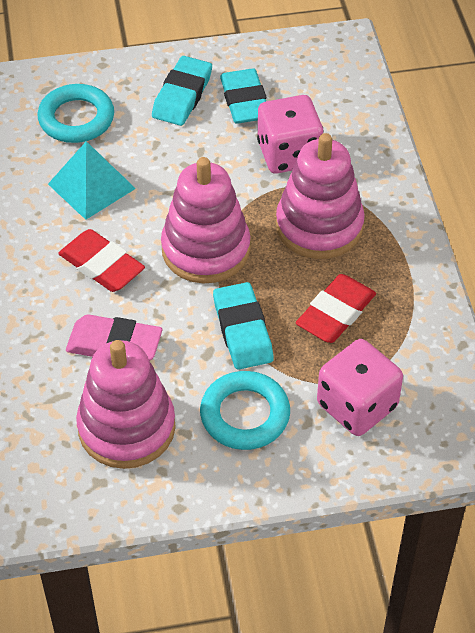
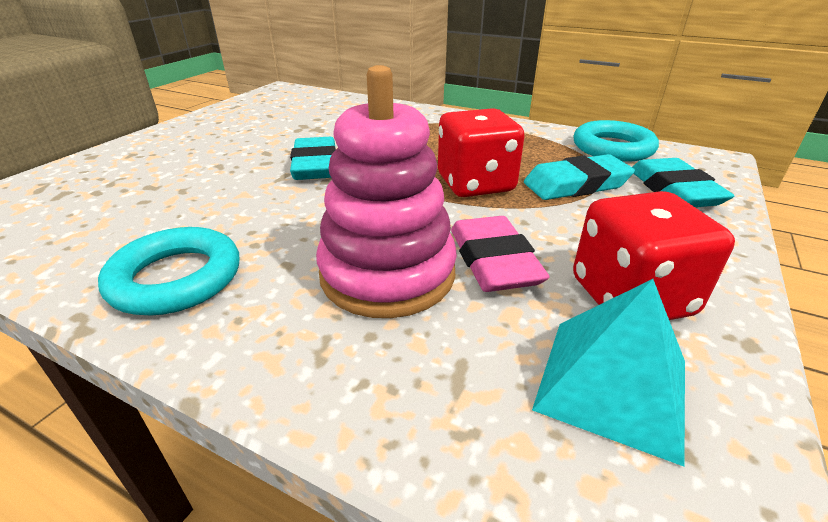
pink dice: [257,95,323,173] [317,339,403,436] = 2 -> none = 0
pink stacking toy: [76,340,176,469] [161,157,250,283] [276,133,365,259] = 3 -> [316,65,457,318] = 1
red dice: none = 0 -> [438,108,525,197] [573,191,735,320] = 2
red eraser: [58,229,145,292] [296,274,376,343] = 2 -> none = 0

